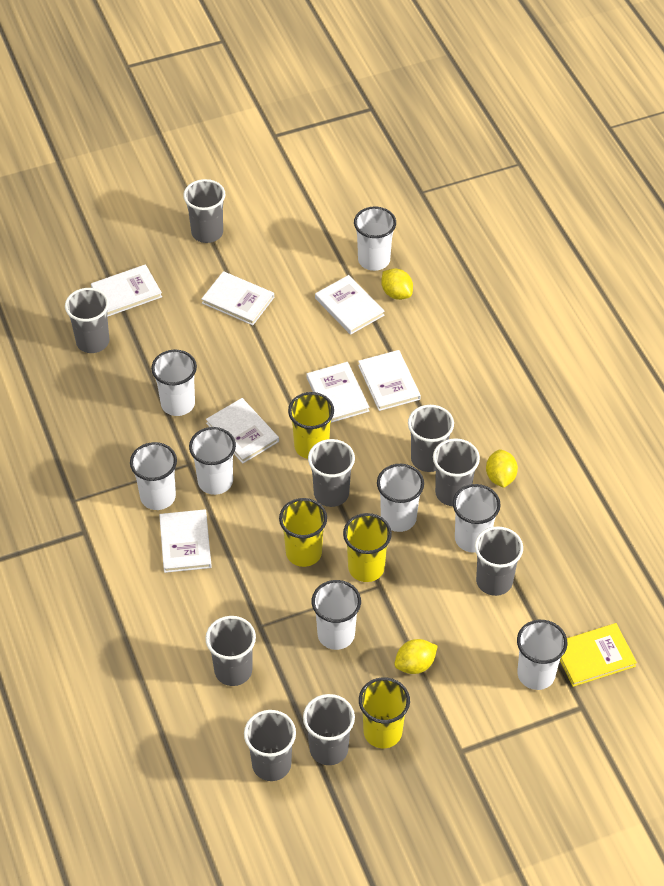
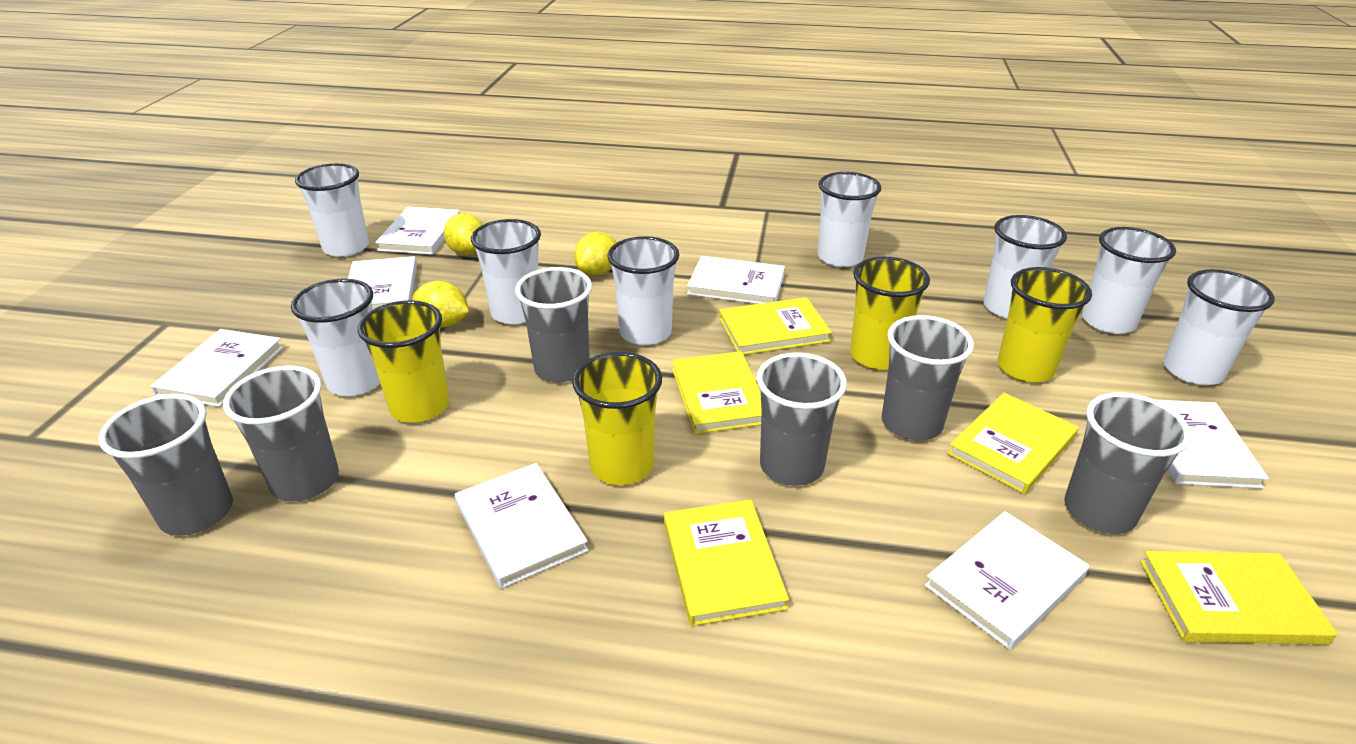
grey cup: [65,288,109,353] [183,179,225,243] [205,616,256,686] [244,710,296,781] [303,694,355,765] [308,439,355,507] [408,405,454,472] [433,438,480,506] [475,526,523,596] = 9 -> [98,394,233,536] [223,365,339,501] [515,267,592,382] [756,352,847,486] [882,315,974,441] [1064,392,1191,534] = 6
yellow book: [560,623,637,687] = 1 -> [664,499,789,626] [672,351,762,434] [719,297,832,355] [947,393,1079,494] [1140,551,1338,644] = 5

